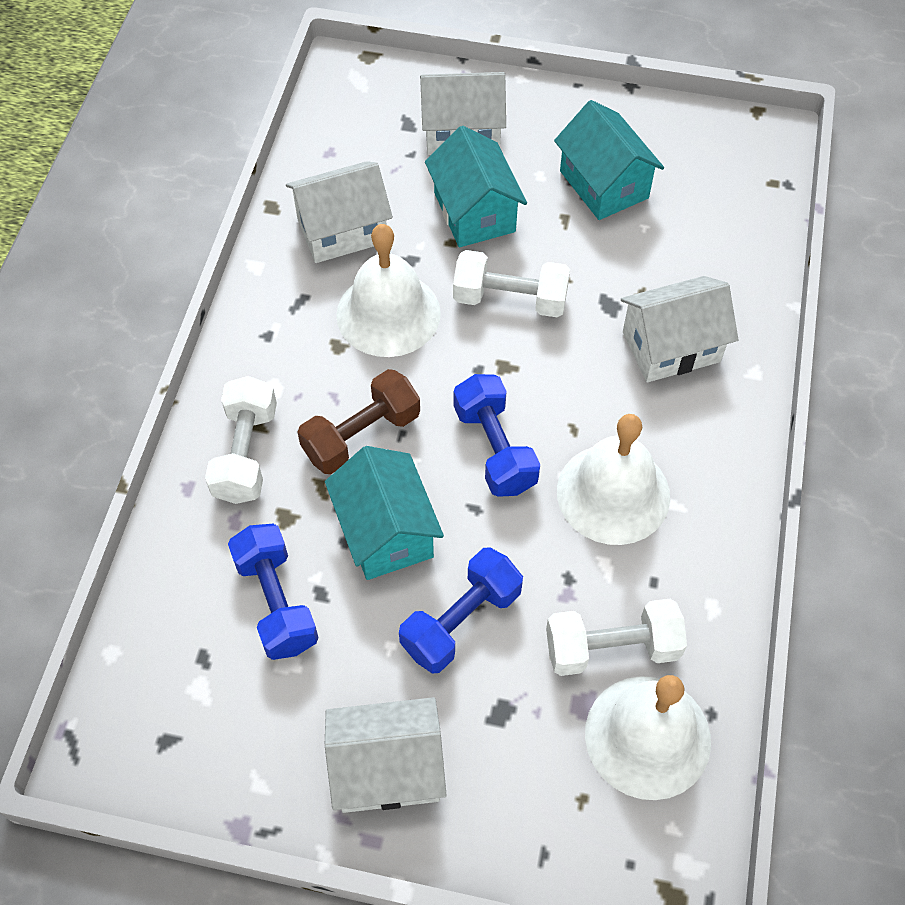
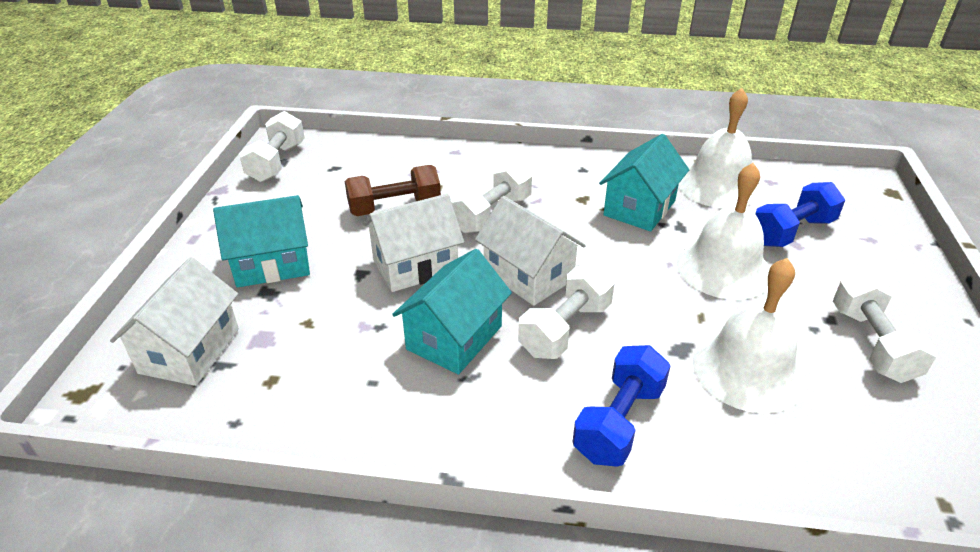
blue dumbbell: [228,524,319,660] [399,547,523,674] [454,374,540,497] = 3 -> [573,345,671,467] [755,182,845,247] = 2
white dumbbell: [205,376,277,504] [453,250,570,317] [546,599,687,676] = 3 -> [239,111,305,182] [451,161,532,233] [518,265,614,359] [833,271,938,383] = 4
white house: [286,161,393,263] [325,697,446,813] [420,72,506,155] [621,276,738,382] = 4 -> [110,257,239,386] [363,194,464,292] [475,196,586,306] = 3

